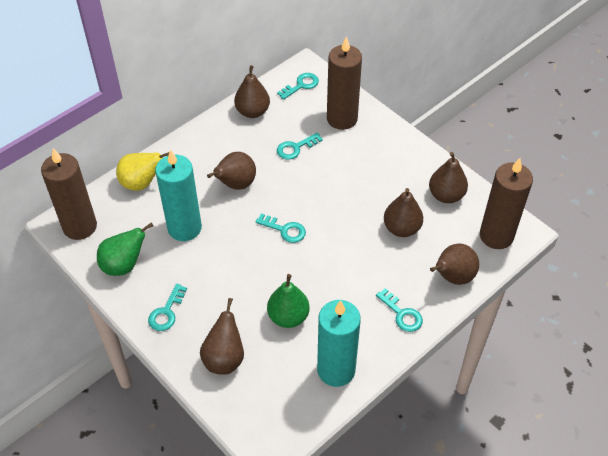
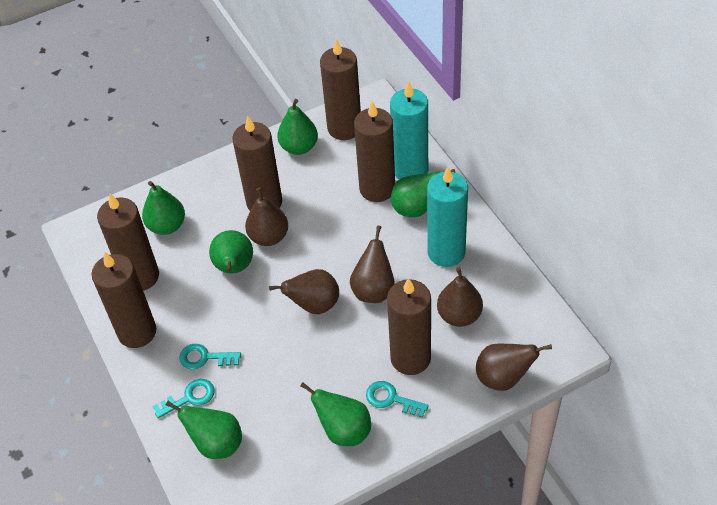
brown candle: [41,148,97,240] [327,36,362,130] [480,158,533,249] = 3 -> [92,252,156,348] [97,194,159,291] [232,116,282,211] [320,38,361,140] [354,101,395,202] [387,278,431,375] = 6
brown pear: [200,298,244,375] [207,152,256,190] [234,65,270,118] [384,188,423,237] [429,152,468,203] [430,244,479,285] = 6 -> [245,188,288,246] [269,269,339,314] [350,226,395,303] [437,267,483,327] [476,344,552,391] = 5
green pear: [97,223,153,276] [267,274,309,328] = 2 -> [142,181,185,235] [166,401,242,459] [209,230,253,274] [277,99,318,155] [300,382,371,446] [391,169,456,217] = 6
turquoise key: [148,284,187,331] [255,213,306,243] [277,73,319,100] [277,132,323,160] [376,288,423,332] = 5 -> [153,379,215,418] [179,344,241,369] [366,381,429,418] = 3
yellow pear: [116,152,169,191] = 1 -> none = 0

